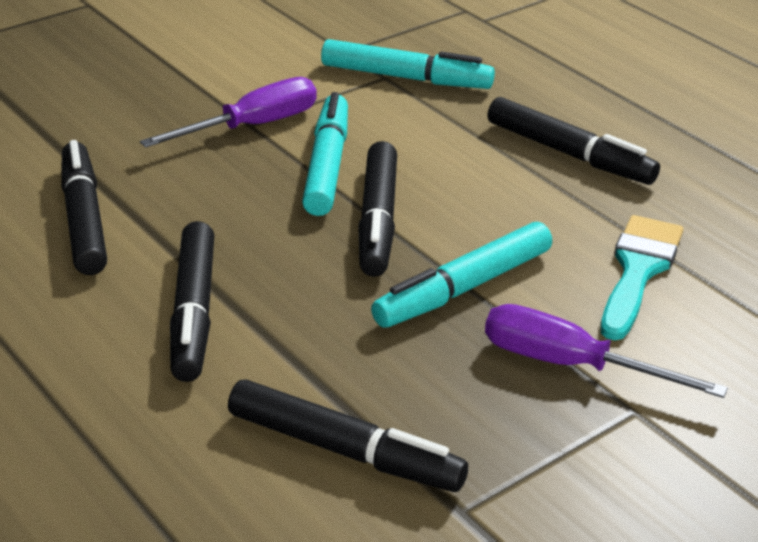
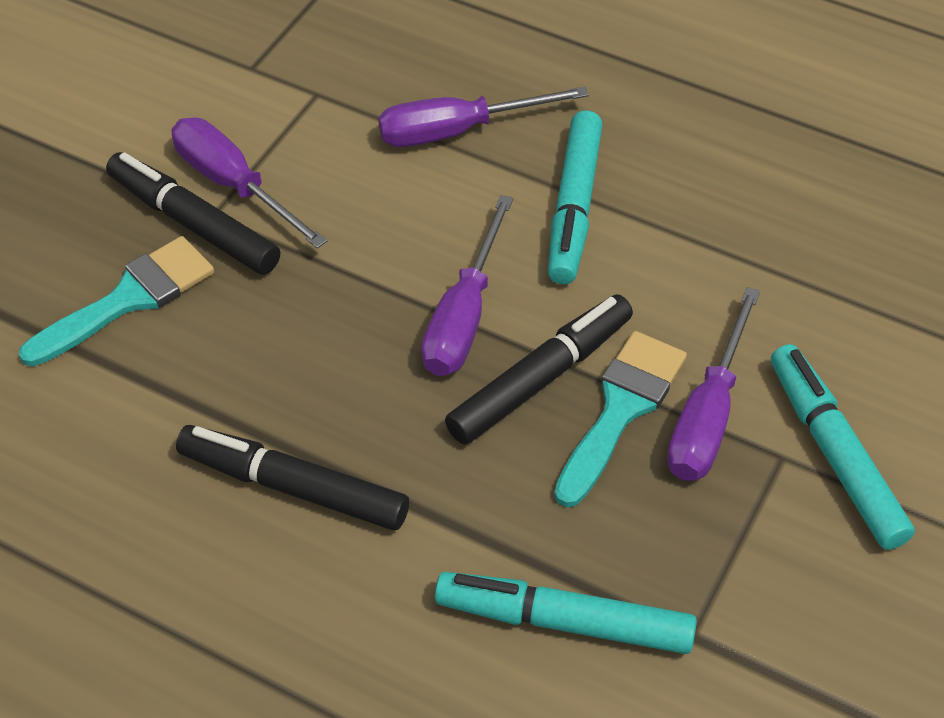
black marker: [61,140,107,275] [170,221,214,382] [228,379,468,492] [358,141,397,277] [487,97,660,185] = 5 -> [106,152,280,275] [176,425,409,530] [445,294,633,445] = 3
purple screwdriver: [140,77,317,148] [485,304,728,398] = 2 -> [172,117,327,248] [378,86,589,147] [421,195,513,376] [667,287,760,481] = 4
turquoise brush: [601,215,684,340] = 1 -> [18,236,214,367] [554,331,687,507] = 2

